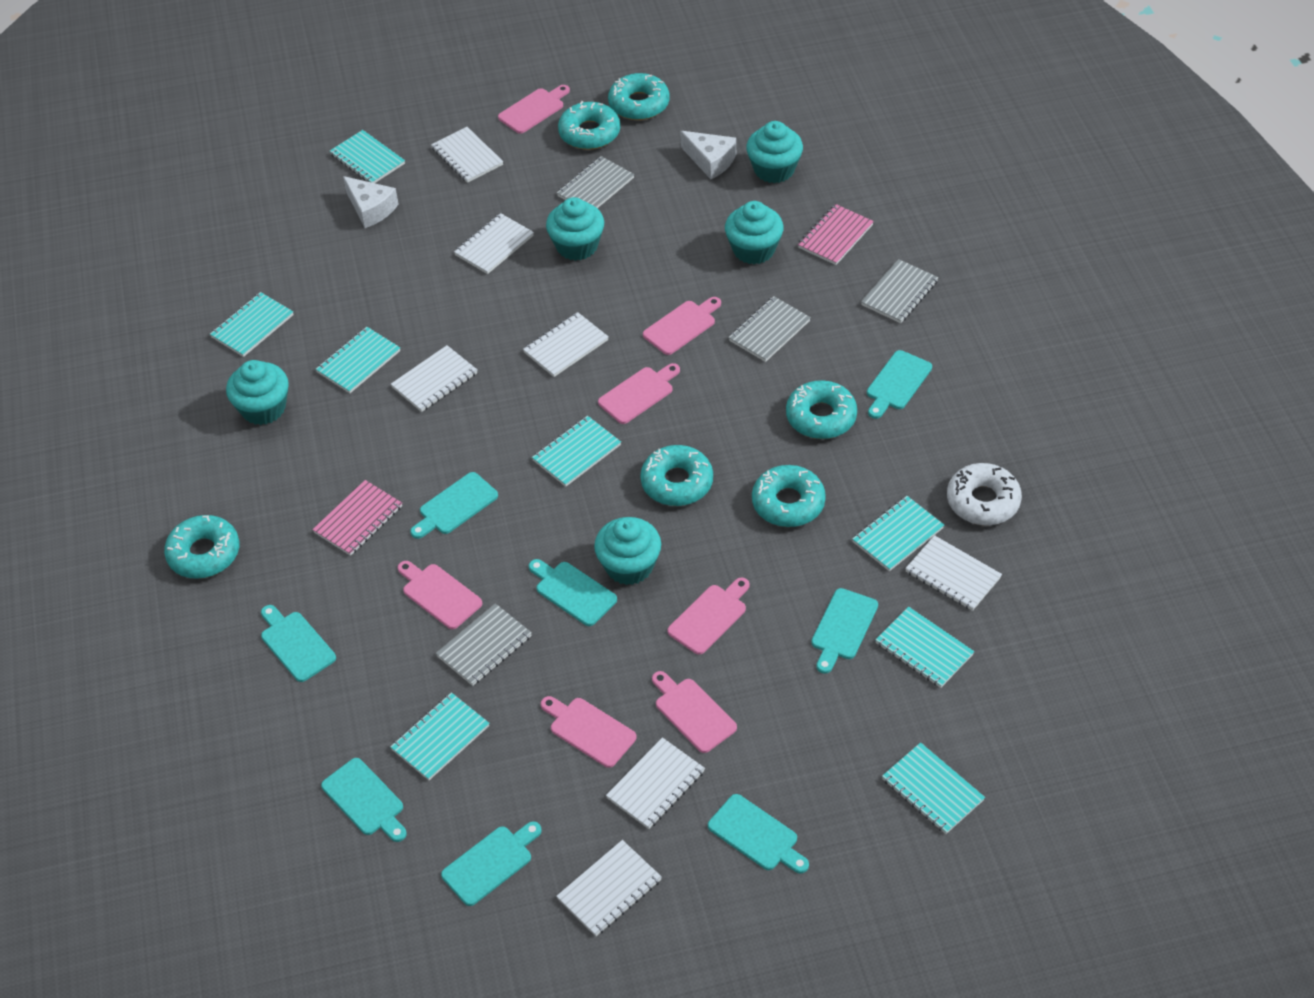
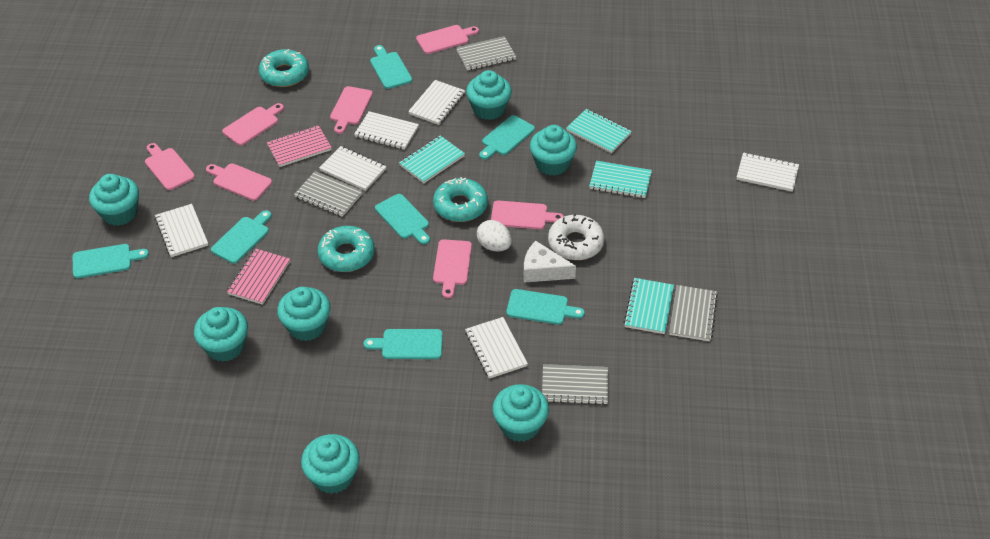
turquoise cupcake: [226,360,289,425] [546,197,604,261] [594,517,661,585] [725,201,784,264] [746,121,803,183] = 5 -> [89,174,139,226] [194,307,248,362] [277,287,331,341] [301,434,360,494] [466,70,512,120] [493,384,549,442] [530,125,577,176] = 7
turquoise cutting board: [261,605,336,682] [321,758,407,842] [410,472,498,539] [441,821,542,906] [529,559,617,626] [708,794,809,874] [811,588,878,674] [867,350,932,419] = 8 -> [72,244,149,278] [211,210,272,264] [363,329,443,359] [370,45,412,89] [375,194,430,245] [479,115,535,160] [506,289,585,325] = 7
turquoise donut: [164,515,239,579] [558,101,620,150] [608,73,670,120] [640,445,713,506] [752,465,826,527] [786,380,857,439] = 6 -> [259,49,309,87] [318,226,375,272] [433,177,488,222] = 3
turquoise notebook: [210,292,294,357] [316,327,400,393] [330,130,405,183] [390,692,489,780] [532,416,621,487] [852,496,944,571] [875,607,974,688] [882,742,985,834] = 8 -> [399,136,465,183] [566,109,632,153] [589,161,652,198] [624,278,674,334] = 4
white cheese: [343,176,398,228] [680,131,736,179] = 2 -> [524,241,576,283] = 1
white egg: none = 0 -> [477,220,512,252] = 1
white notebook: [391,345,477,412] [431,127,503,183] [454,213,534,274] [523,312,609,377] [556,840,662,936] [606,737,705,829] [905,535,1002,611] = 7 -> [155,204,208,257] [319,146,387,191] [354,111,419,150] [408,80,465,125] [465,317,528,379] [737,152,799,192] = 6

